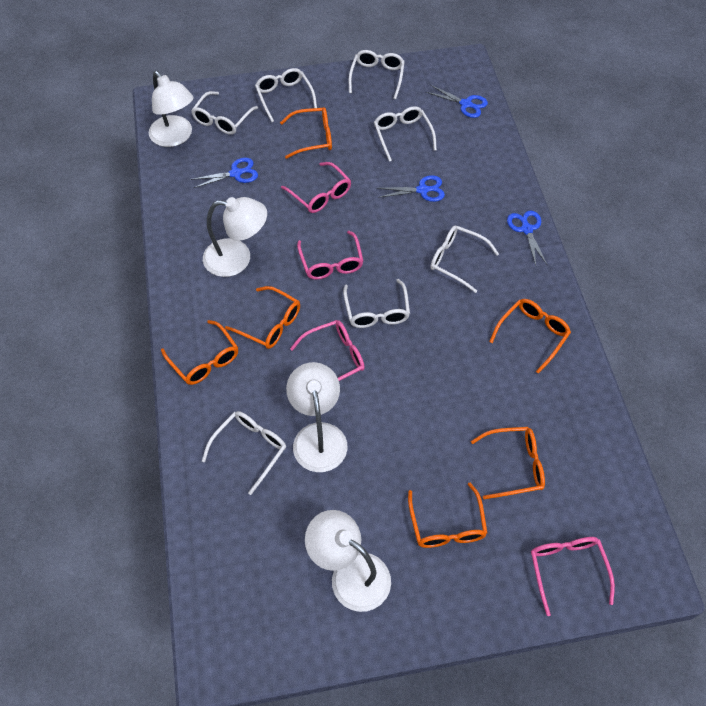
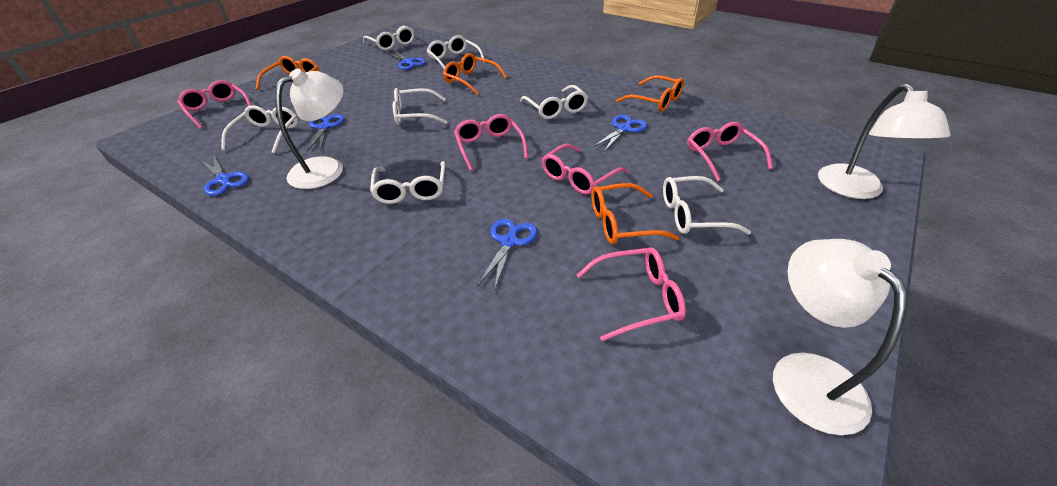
blue scissors: [190,158,258,188] [377,175,445,202] [426,85,488,118] [507,211,547,265] = 4 -> [201,154,249,196] [307,114,344,151] [387,49,426,70] [477,219,537,291] [593,115,647,152] = 5
orange glasses: [161,320,238,385] [225,286,300,349] [280,107,332,159] [408,483,487,548] [471,427,545,499] [489,299,571,374] = 6 -> [256,56,320,90] [443,53,507,95] [591,183,679,244] [616,75,684,112] = 4
pink glasses: [281,162,351,213] [290,320,365,381] [297,231,363,280] [531,537,615,616] = 4 -> [177,80,252,129] [454,114,528,171] [542,144,627,195] [576,247,686,341] [687,122,773,181] = 5
white lamp: [149,71,194,147] [203,197,267,277] [286,362,347,472] [305,510,391,612] = 4 -> [275,69,344,189] [773,239,907,435] [818,84,951,199] = 3

